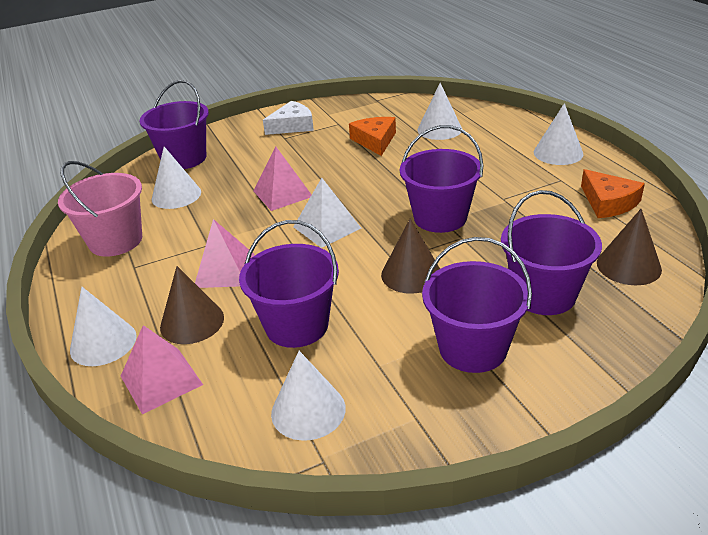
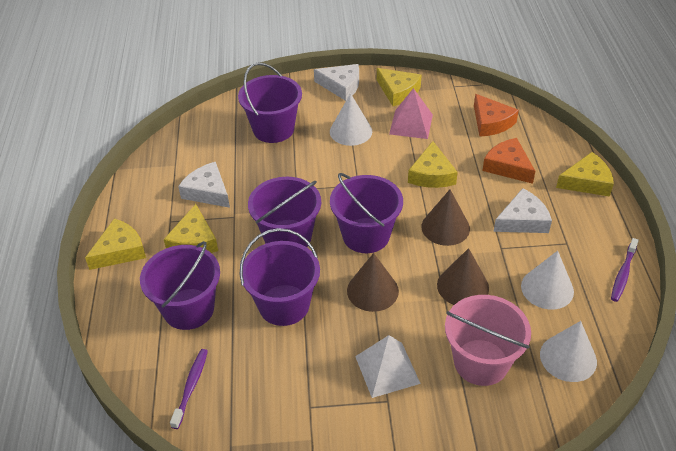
pink pyramid: [121,325,203,414] [195,219,254,288] [254,147,312,211] = 3 -> [389,88,433,139] = 1
purple toothbrush: none = 0 -> [170,349,208,429] [611,238,639,302] = 2
white cheese: [263,101,314,135] = 1 -> [178,162,230,208] [314,64,359,101] [493,188,552,233] = 3
white cone: [70,287,137,366] [152,147,201,209] [271,351,346,441] [418,83,462,140] [534,103,583,165] = 5 -> [330,93,372,146] [521,251,574,309] [540,321,597,382] = 3
yellow cheese: none = 0 -> [85,218,146,270] [164,204,218,253] [377,68,421,106] [408,141,458,188] [556,152,614,197] = 5

